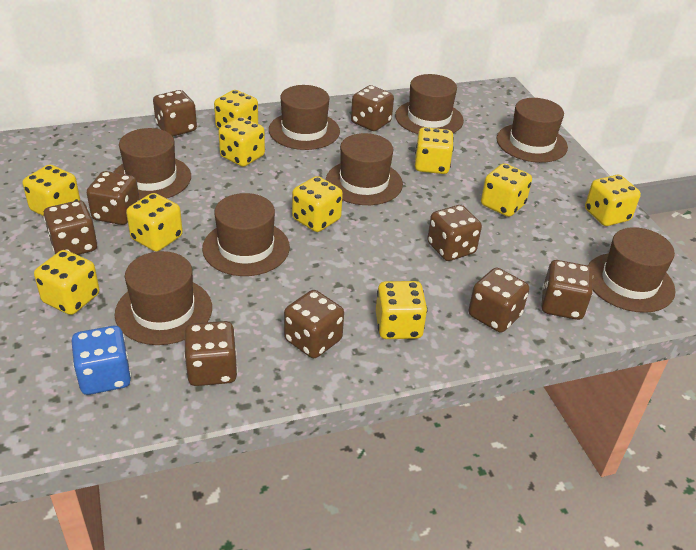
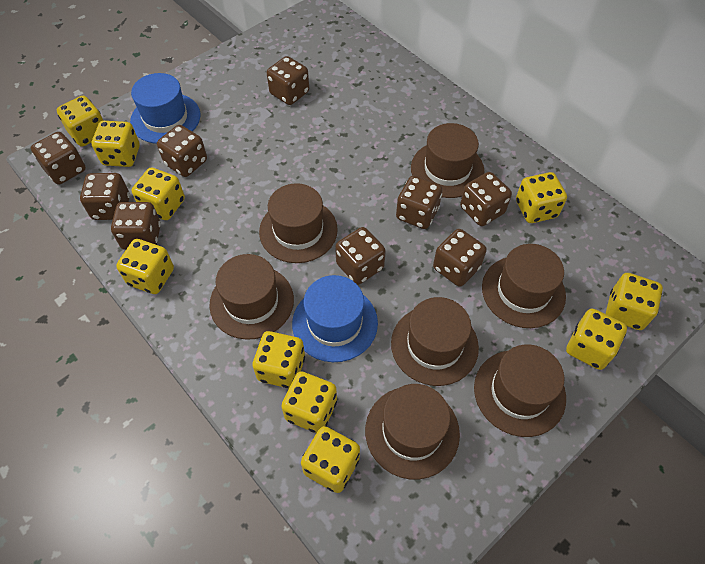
blue dice: [72,326,131,395] = 1 -> none = 0
blue hat: none = 0 -> [130,73,200,144] [292,275,378,362] = 2
brown hat: [114,128,191,200] [115,251,212,345] [202,193,290,276] [269,85,340,150] [326,133,403,205] [395,74,464,134] [497,98,568,163] [588,227,675,313] = 8 -> [209,254,294,340] [259,183,338,263] [365,384,460,479] [391,297,479,386] [411,123,485,198] [474,345,566,437] [482,244,566,328] = 7

